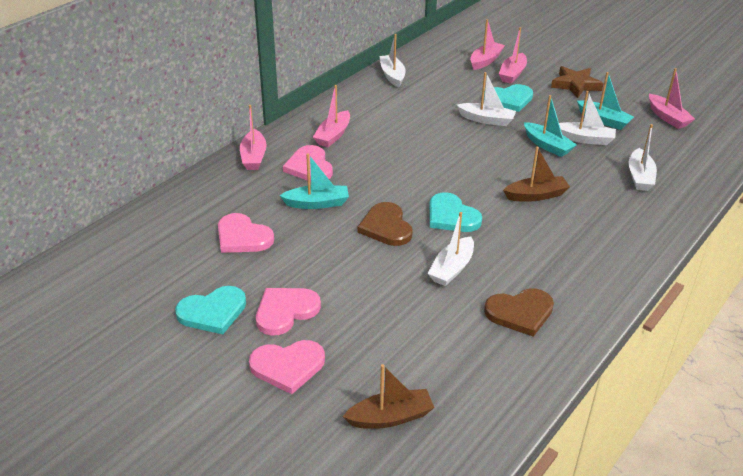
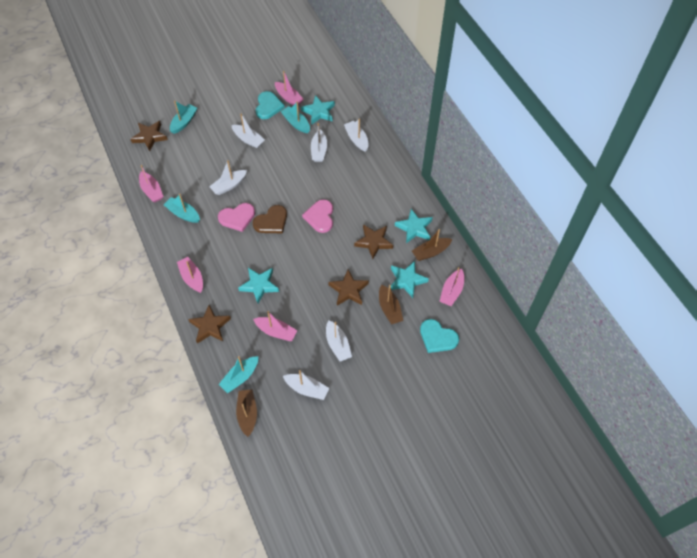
brown boat: [343,364,434,429] [503,147,570,202] = 2 -> [236,389,257,437] [379,285,403,324] [412,229,452,261] = 3
brown heart: [358,202,413,246] [484,288,554,337] = 2 -> [253,205,287,233] = 1
brown star: [551,66,603,98] = 1 -> [131,121,168,151] [188,305,231,344] [328,270,369,306] [354,224,393,259] = 4
pink heart: [218,213,274,253] [249,340,325,394] [256,288,321,336] [283,145,333,182] = 4 -> [218,203,255,232] [302,199,333,233] = 2
turquoise boat: [279,153,349,209] [524,95,577,157] [577,72,634,130] = 3 -> [164,194,200,223] [170,101,197,134] [218,356,258,393] [280,101,310,133] = 4
turquoise heart: [175,286,246,334] [429,192,482,232] [484,84,533,112] = 3 -> [256,91,285,119] [420,319,459,353] = 2
turquoise star: none = 0 -> [238,268,279,303] [301,95,335,125] [391,261,429,298] [395,209,433,243] = 4
white boat: [380,34,406,88] [428,212,474,286] [457,72,516,126] [559,91,616,145] [628,124,657,191] = 5 -> [209,160,247,195] [232,113,265,148] [283,370,329,400] [311,123,327,162] [326,320,352,362] [344,118,369,152] = 6

